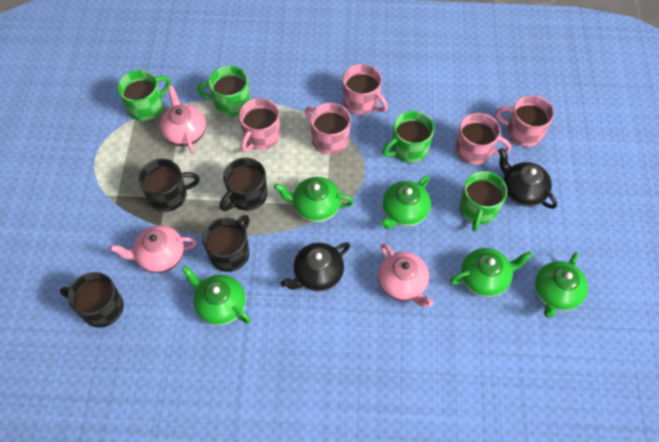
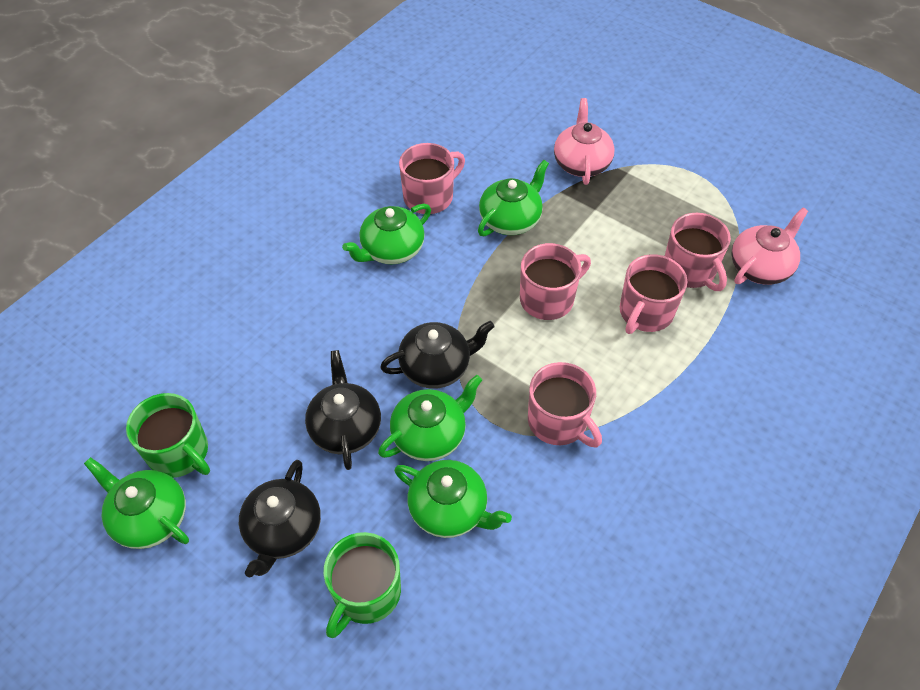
black mug: [60,272,124,328] [139,159,200,212] [202,215,249,272] [220,158,267,211] = 4 -> none = 0
black teapot: [281,242,350,292] [498,148,557,209] = 2 -> [239,460,321,577] [305,350,381,470] [380,321,494,389] = 3
green mug: [118,70,171,121] [197,66,250,116] [382,111,434,163] [459,171,507,232] = 4 -> [126,393,210,478] [323,532,401,638] = 2
pink teapot: [110,225,197,273] [160,85,206,153] [378,243,433,307] = 3 -> [554,98,615,185] [731,207,808,285] = 2

